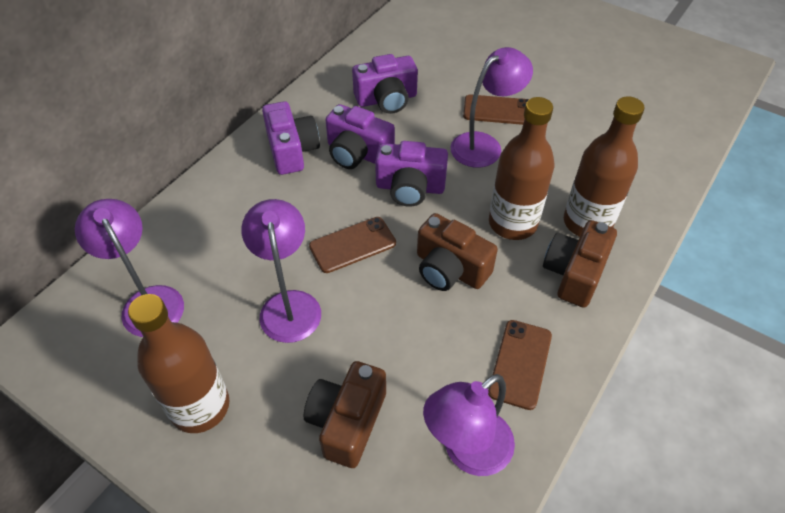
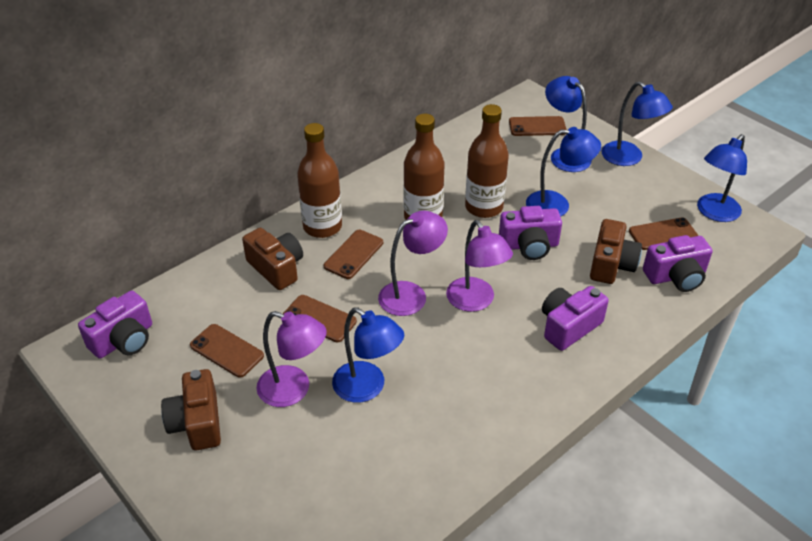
blue lamp: none = 0 -> [332,307,404,403] [526,127,601,217] [545,76,592,172] [602,82,673,166] [697,134,747,222] = 5
brown phone: [309,217,396,273] [463,95,529,125] [488,320,552,410] = 3 -> [190,324,264,378] [283,295,357,342] [324,230,383,279] [509,116,567,136] [629,217,698,250] = 5
purple lamp: [75,199,184,337] [241,199,321,343] [423,374,515,476] [451,47,533,168] = 4 -> [256,311,327,407] [378,211,448,316] [446,220,513,312] = 3

